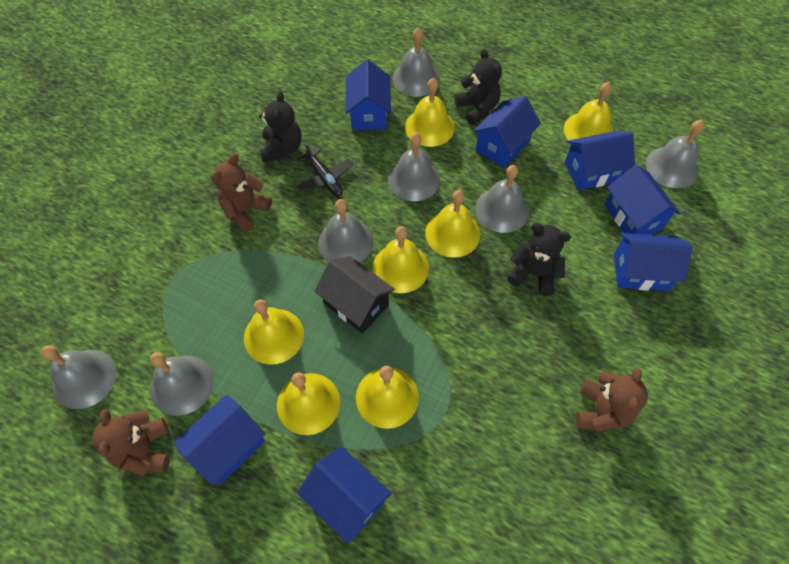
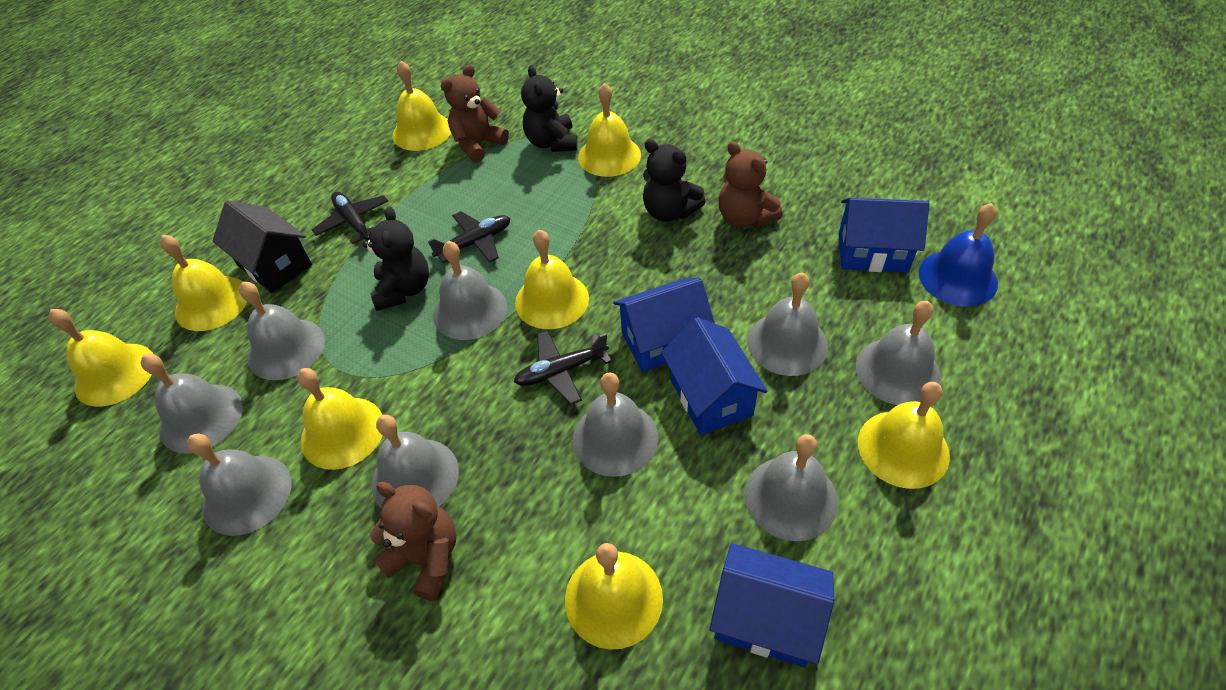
black plane: [296,142,353,196] = 1 -> [312,192,388,244] [428,211,510,263] [514,330,612,405] = 3
blue bell: none = 0 -> [919,203,998,307] = 1
blue house: [174,394,265,485] [297,446,392,544] [345,59,391,130] [473,96,541,168] [565,131,635,190] [605,165,680,235] [614,233,693,291] = 7 -> [613,278,715,372] [661,317,768,435] [710,543,834,668] [839,197,930,273] = 4
grey bell: [41,345,116,409] [150,352,214,416] [318,199,374,263] [388,133,440,201] [393,27,440,97] [475,165,529,233] [646,120,704,188] = 7 -> [141,354,243,454] [187,433,291,536] [239,282,325,380] [371,415,459,508] [433,241,507,340] [573,372,658,477] [745,434,838,541] [747,272,828,376] [856,301,941,405] = 9
yellow bell: [244,299,304,365] [277,372,340,435] [356,366,419,429] [372,226,429,293] [405,78,455,147] [425,190,480,258] [564,82,613,140] = 7 -> [49,309,153,407] [160,235,247,331] [297,368,383,470] [392,61,451,151] [515,230,589,329] [565,543,663,650] [578,83,641,177] [858,382,950,489] = 8

